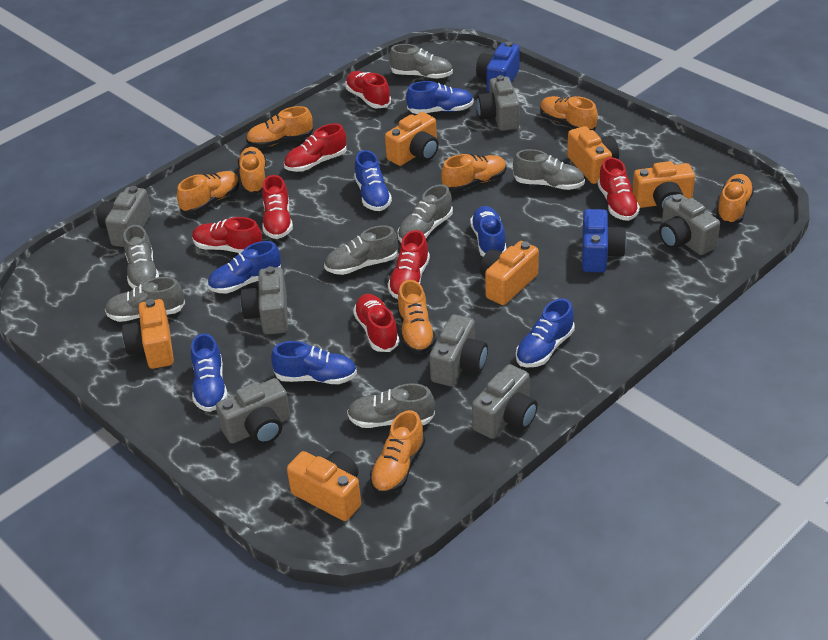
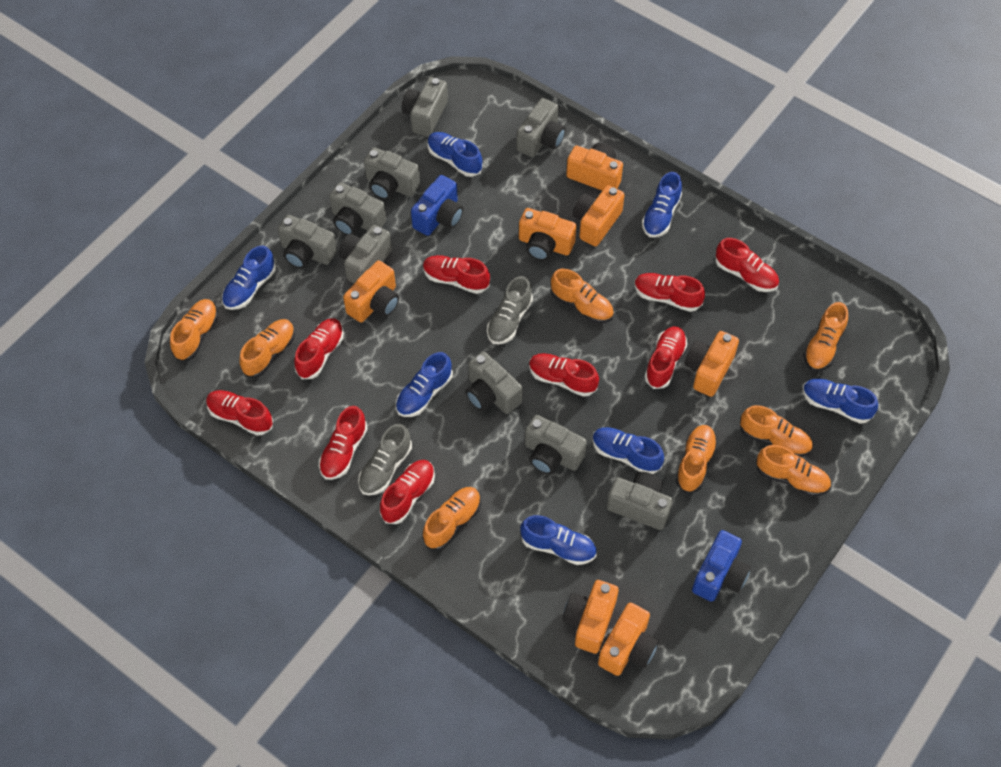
grey camera: [97,186,152,247] [216,378,290,444] [240,266,288,335] [429,314,488,386] [472,364,538,439] [477,75,519,131] [659,194,720,255] = 7 -> [278,215,337,269] [329,182,386,235] [339,225,392,284] [364,147,420,200] [402,77,448,137] [465,351,523,414] [517,98,566,157] [525,415,587,474] [607,472,673,530] = 9
grey shoe: [105,277,185,322] [123,225,159,288] [324,225,398,275] [347,383,435,428] [389,44,453,79] [398,184,453,242] [513,149,585,190] = 7 -> [358,424,412,495] [487,276,533,345] = 2
orange camera: [122,299,174,369] [287,451,361,521] [385,112,439,166] [480,241,539,305] [567,126,619,184] [632,161,695,212] = 6 -> [343,260,399,322] [519,208,576,261] [563,580,619,654] [566,143,623,191] [573,185,624,246] [598,602,659,676] [685,331,739,397] = 7
red shoe: [192,217,262,253] [262,175,293,239] [284,123,347,172] [345,71,391,109] [353,294,400,352] [388,230,430,299] [598,157,640,221] = 7 -> [206,390,273,436] [294,318,344,379] [319,406,368,480] [380,460,435,524] [423,255,490,294] [529,353,599,397] [634,273,705,312] [645,326,687,389] [716,238,779,292] = 9

